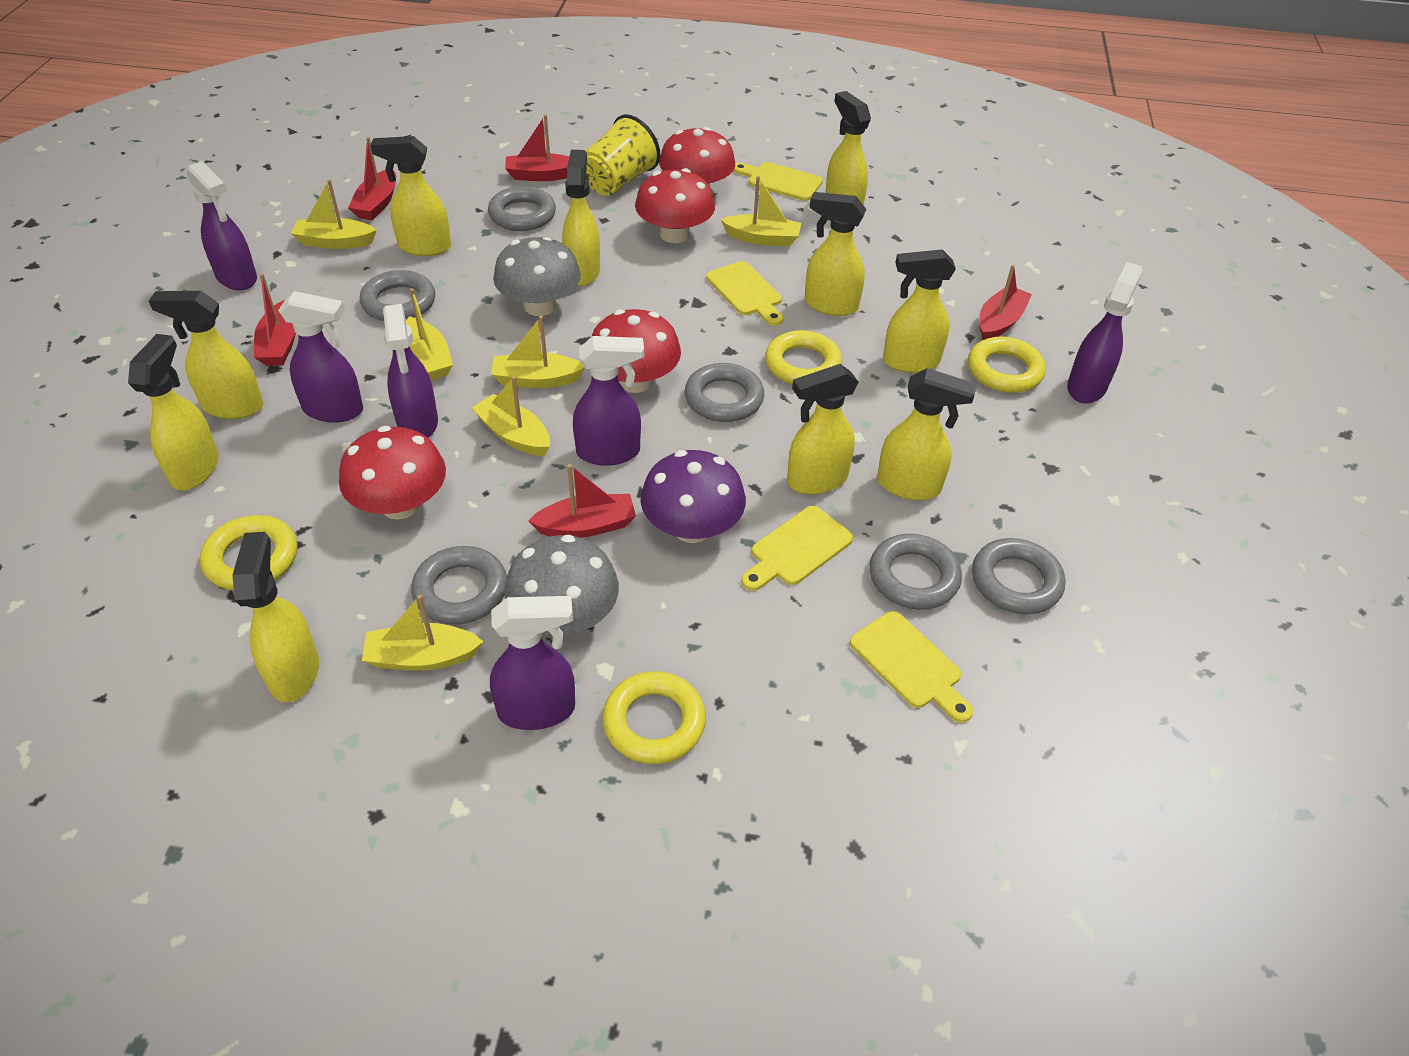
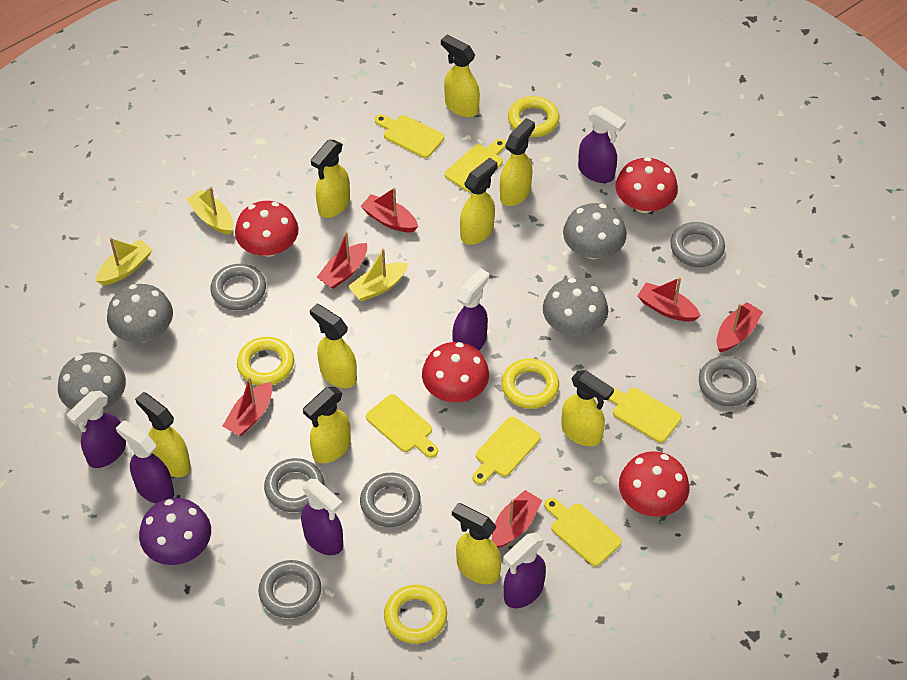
grey mushroom: [493,236,581,316] [504,535,619,635] = 2 -> [58,352,126,410] [107,284,173,342] [543,278,608,336] [563,203,627,259] = 4
red boat: [254,273,296,366] [348,137,396,220] [505,115,569,181] [528,464,636,538] [979,265,1032,340] = 5 -> [222,377,272,436] [317,232,367,289] [360,187,418,232] [492,490,543,548] [637,277,701,322] [717,302,763,352] = 6
yellow boat: [291,179,377,249] [362,595,484,671] [406,288,453,380] [472,376,550,456] [491,316,585,388] [721,176,801,247] = 6 -> [96,238,152,285] [186,187,233,235] [348,249,408,301] = 3
yellow cup: [585,114,660,196] = 1 -> none = 0
yellow cutting board: [706,261,783,326] [733,162,823,201] [741,506,853,591] [850,611,973,723] = 4 -> [366,394,438,458] [375,114,444,158] [445,139,506,192] [473,417,541,485] [544,498,622,567] [608,386,681,443] = 6
yellow spray bottle: [128,334,219,490] [149,291,263,419] [232,532,319,702] [370,136,451,256] [562,150,600,286] [787,364,859,495] [805,192,866,316] [825,91,871,205] [877,368,977,500] [883,249,956,373] = 10 -> [135,392,191,477] [303,387,351,463] [310,304,357,388] [311,140,350,218] [441,35,480,117] [452,503,501,584] [460,158,497,245] [500,118,535,206] [561,370,614,446] = 9

